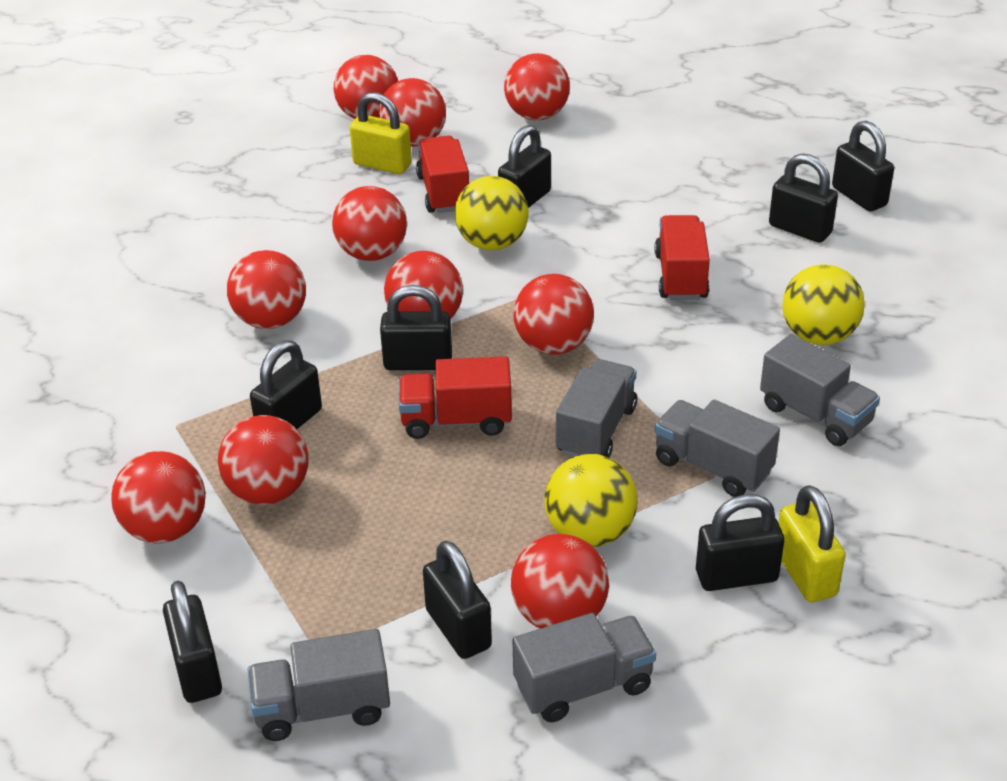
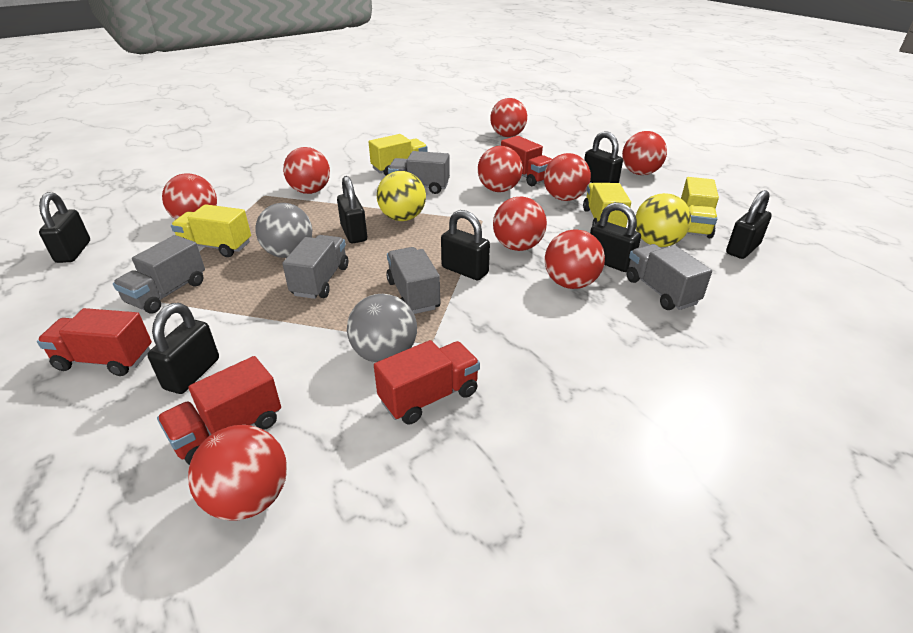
black padlock: [163,581,222,703] [250,340,322,429] [380,285,452,370] [423,540,492,659] [498,125,551,208] [696,494,784,591] [769,153,838,243] [832,121,894,211] = 8 -> [39,192,90,263] [147,303,219,394] [337,176,367,243] [441,210,490,280] [584,131,623,183] [590,202,641,272] [726,190,772,259] = 7
grey ball: none = 0 -> [255,203,312,258] [347,294,417,363] = 2
red ball: [111,451,206,543] [218,415,308,505] [227,250,306,329] [332,186,407,261] [334,55,398,119] [379,78,446,147] [384,251,463,319] [504,53,570,120] [511,534,609,629] [514,274,594,355] = 10 -> [162,174,217,219] [188,425,287,521] [283,147,330,194] [478,146,523,192] [490,98,527,137] [493,197,547,251] [544,153,591,201] [545,229,605,289] [622,131,667,175] = 9
red truck: [399,356,512,439] [416,135,469,213] [655,215,710,300] = 3 -> [37,308,152,376] [157,356,281,465] [374,340,480,424] [501,136,552,186] = 4
yellow ball: [455,176,528,250] [545,454,638,547] [782,264,864,345] = 3 -> [377,171,426,221] [636,193,691,247] = 2
yellow padlock: [350,92,412,174] [779,485,845,602] = 2 -> none = 0
yellow truck: none = 0 -> [171,204,251,257] [369,134,428,176] [583,183,631,228] [681,177,719,238] = 4

